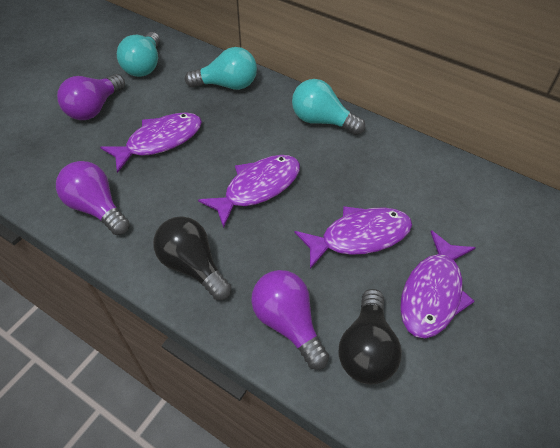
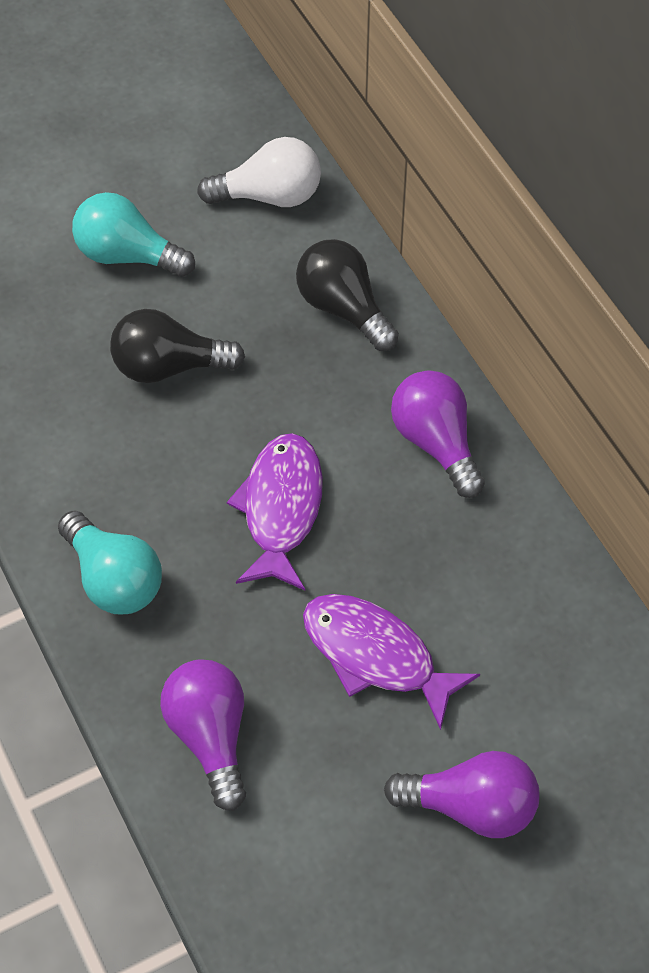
purple fish: [100,112,202,173] [198,155,300,228] [295,206,412,269] [400,230,476,338] = 4 -> [227,433,323,590] [303,594,480,730] = 2
turquoise light bulb: [117,32,160,77] [185,47,257,90] [292,79,365,135] = 3 -> [58,511,162,614] [72,192,195,277] = 2
white light bulb: none = 0 -> [197,137,321,207] = 1

